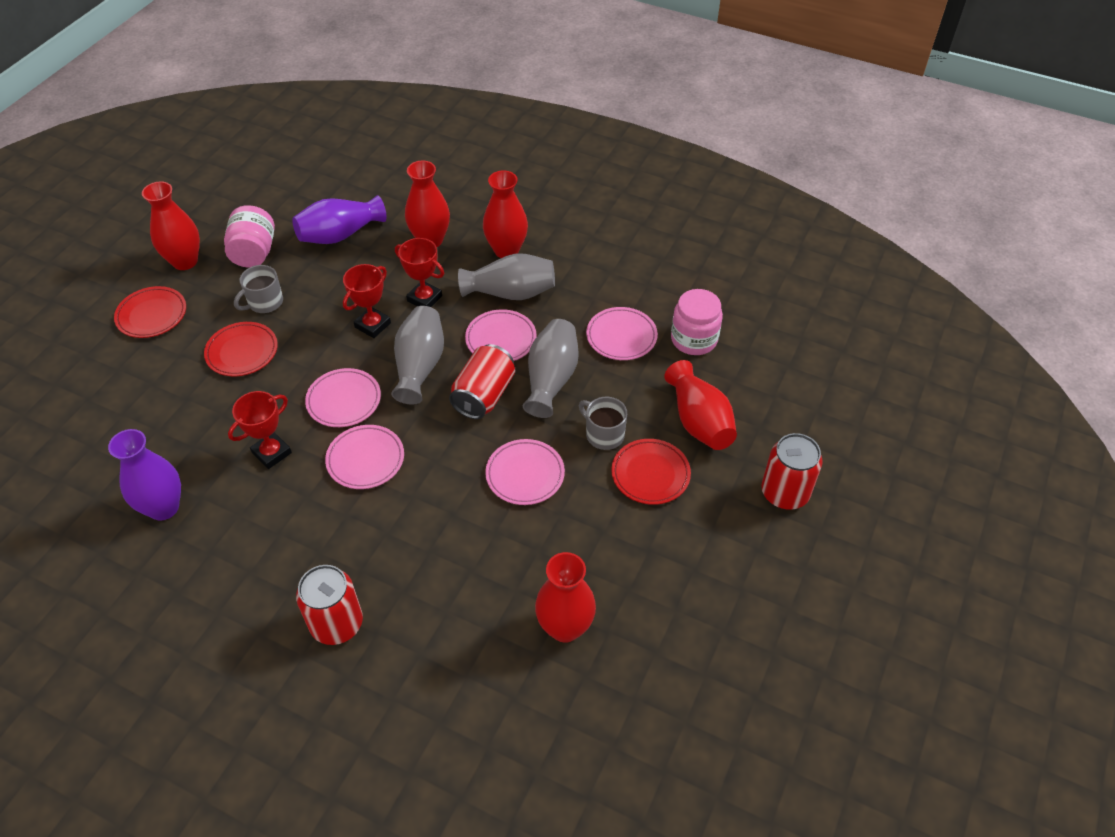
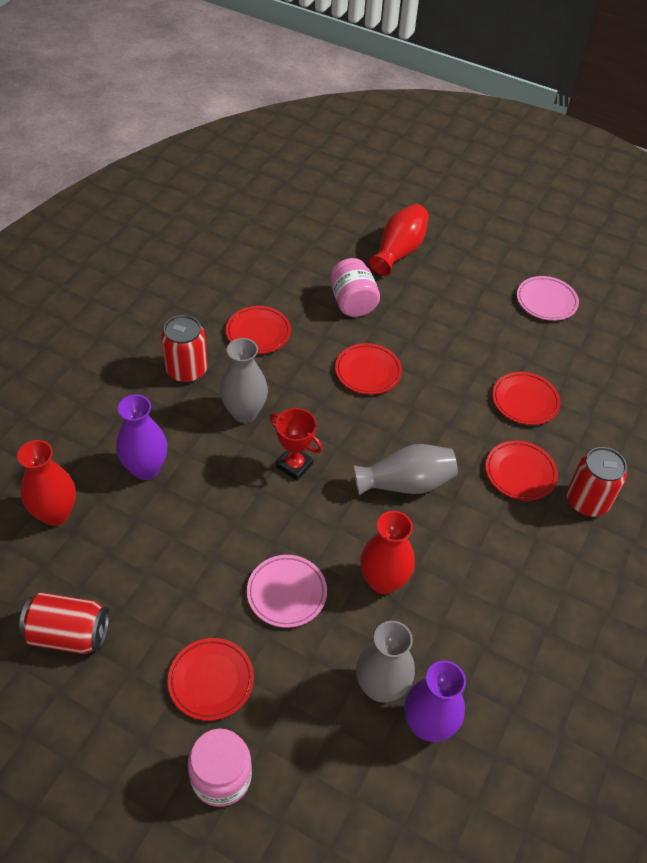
grey mug: [234,265,283,313] [579,397,627,450] = 2 -> none = 0
pink plate: [305,368,381,427] [325,425,404,489] [465,309,537,361] [485,439,565,505] [586,307,658,360] = 5 -> [247,555,327,628] [517,276,579,321] = 2
red plate: [114,286,186,338] [204,322,278,376] [611,439,691,505] = 3 -> [168,638,254,721] [226,306,291,354] [335,343,402,395] [486,441,558,501] [492,372,561,425] = 5
red trophy: [228,391,292,469] [343,264,391,338] [395,238,444,307] = 3 -> [270,408,322,481] = 1
red vase: [142,181,200,270] [405,161,450,247] [483,170,528,258] [535,552,596,643] [664,360,737,450] = 5 -> [17,440,76,526] [360,511,415,594] [369,204,429,276] = 3

